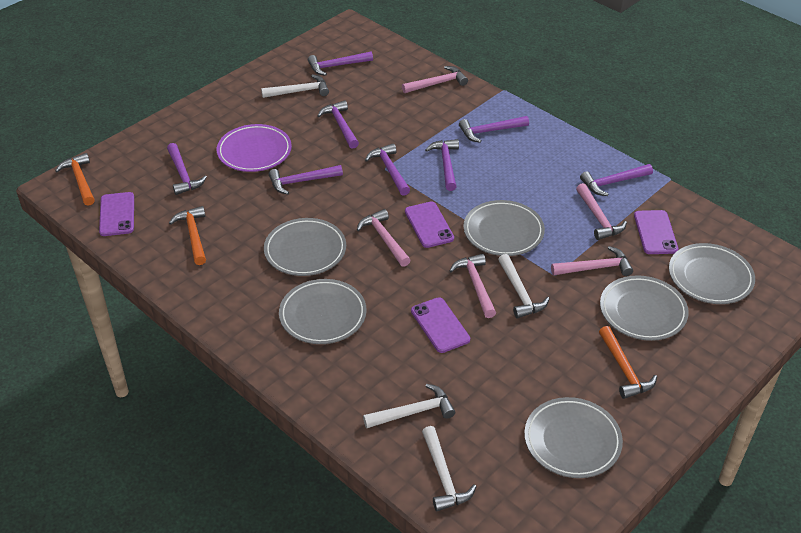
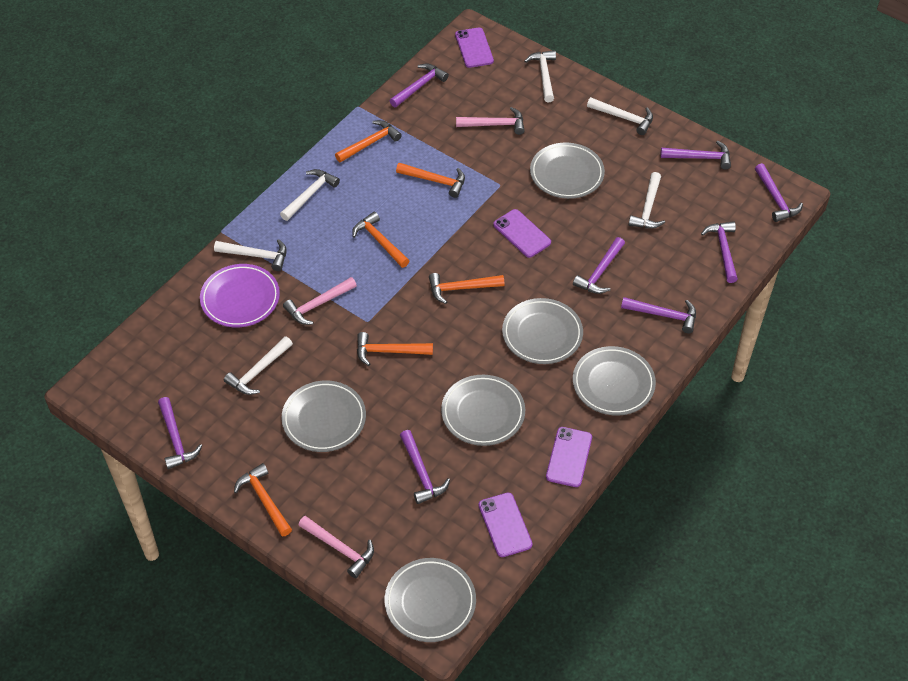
orange hammer: [55,153,95,206] [169,206,206,265] [599,326,657,399] = 3 -> [234,463,292,537] [335,120,402,163] [352,212,409,268] [357,332,433,366] [396,163,465,198] [429,273,505,304] = 6
pink hammer: [357,209,411,267] [402,66,468,93] [449,254,496,318] [551,246,633,276] [576,183,627,240] = 5 -> [283,277,357,325] [299,516,374,578] [456,107,524,135] = 3
white hammer: [261,74,329,98] [363,384,455,428] [422,426,477,511] [498,254,550,318] = 4 -> [214,239,287,271] [224,336,293,395] [280,169,340,221] [524,50,556,102] [587,97,653,135] [629,172,665,229] = 6

